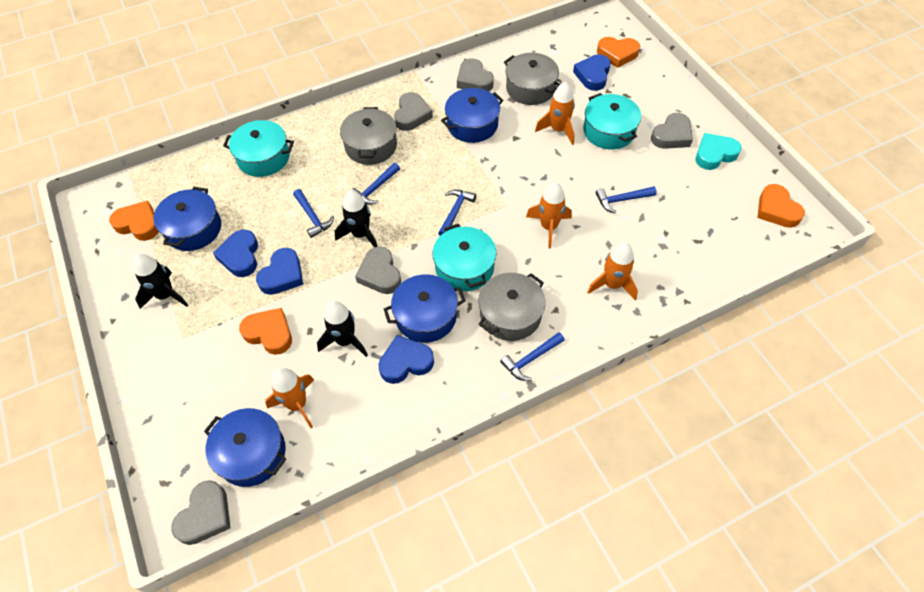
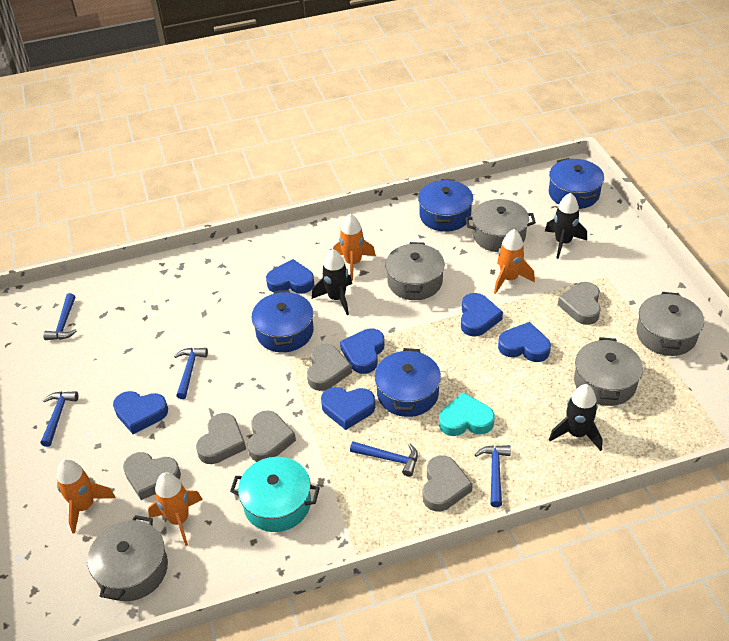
blue heart: [213,230,258,277] [256,248,303,295] [378,335,434,384] [573,54,611,91] = 4 -> [113,391,168,434] [266,259,314,294] [321,387,375,430] [340,328,384,374] [461,293,503,337] [498,322,551,362] = 6
grey heart: [171,480,231,545] [355,246,401,294] [394,92,433,131] [457,58,494,91] [651,113,693,149] = 5 -> [123,452,181,500] [196,413,246,464] [248,410,296,462] [307,344,352,391] [423,455,473,512] [558,282,601,325] = 6
grey pot: [340,107,397,165] [478,273,545,341] [504,53,560,105] = 3 -> [87,515,168,601] [386,242,445,300] [465,199,536,252] [574,337,643,406] [636,292,704,356] = 5
orange heart: [109,201,159,241] [239,308,292,355] [597,37,640,68] [757,184,805,228] = 4 -> none = 0
turquoise pot: [223,120,294,177] [432,224,496,291] [583,93,641,149] = 3 -> [230,457,320,532] = 1

